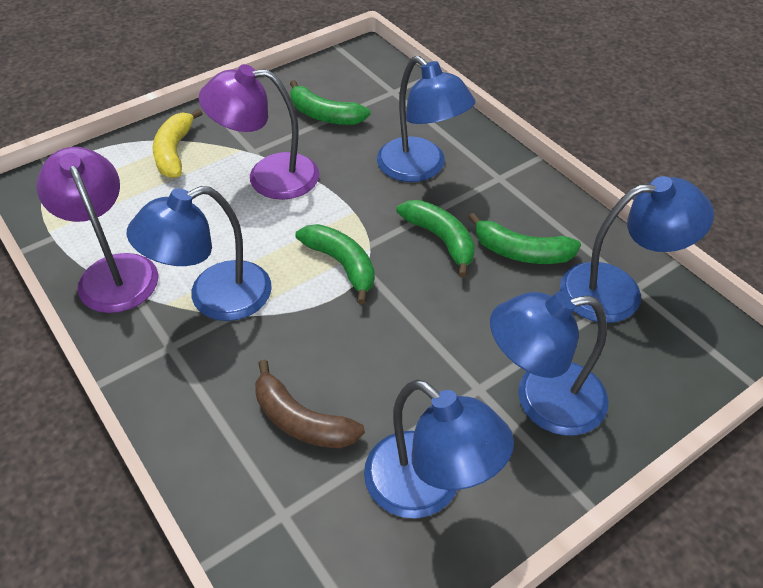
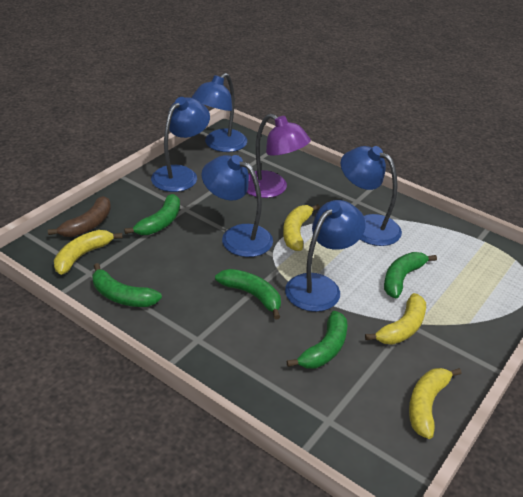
green banana: [290,80,370,125] [295,224,375,305] [396,200,475,278] [468,213,581,264] = 4 -> [92,263,162,307] [124,194,180,235] [215,269,281,320] [287,311,347,369] [384,252,437,298] = 5
purple lamp: [36,147,159,313] [199,64,319,200] = 2 -> [247,114,311,198] = 1
yellow banana: [153,109,203,178] = 1 -> [54,230,123,275] [283,204,320,251] [365,293,426,345] [409,368,462,439] = 4

